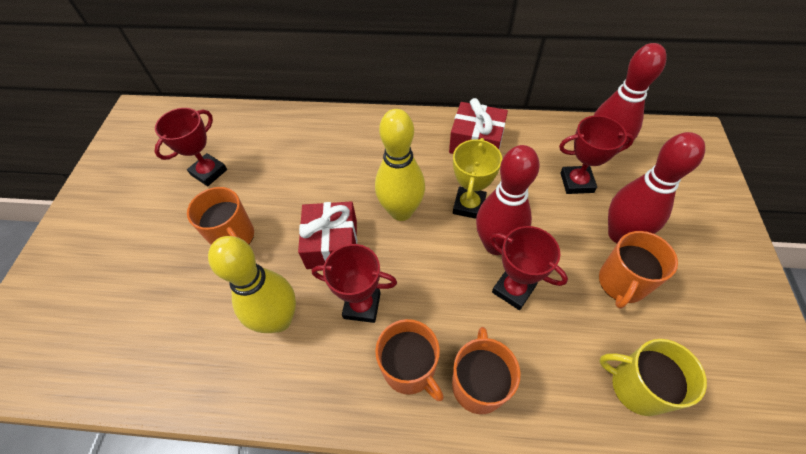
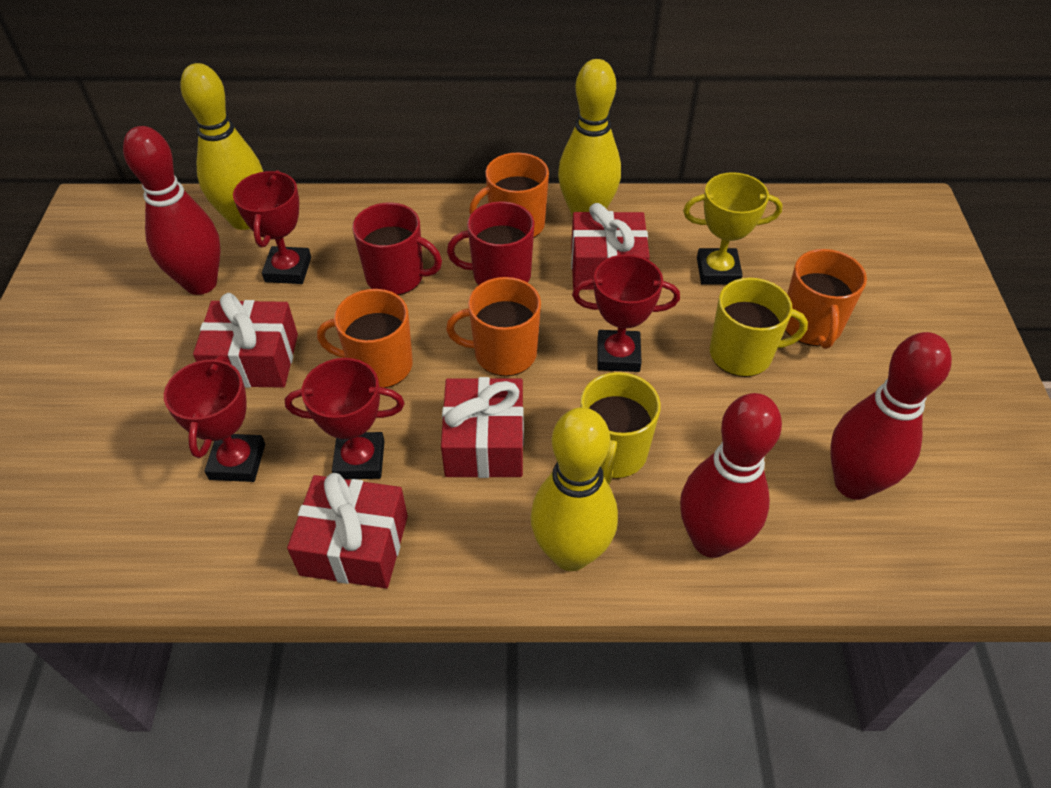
red gift: [298,201,357,269] [449,98,508,154] = 2 -> [193,293,298,388] [287,473,408,589] [441,377,524,478] [571,203,650,290] = 4
red mug: none = 0 -> [352,202,442,295] [447,201,534,285] = 2
yellow bowling pin: [208,236,296,333] [375,109,425,221] = 2 -> [180,63,263,230] [531,407,618,571] [558,59,621,217] = 3
yellow mug: [599,339,707,416] = 1 -> [580,372,661,485] [710,278,808,377] = 2

